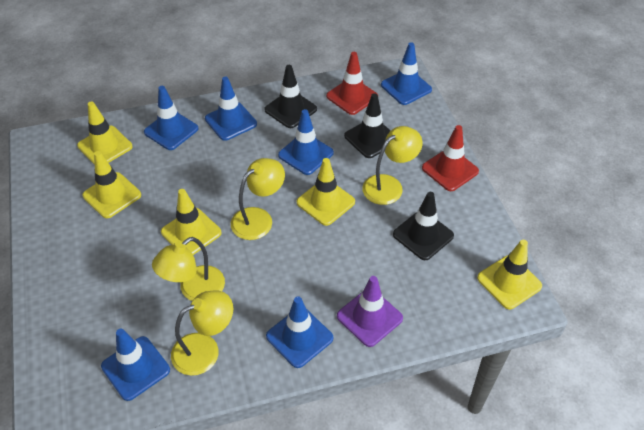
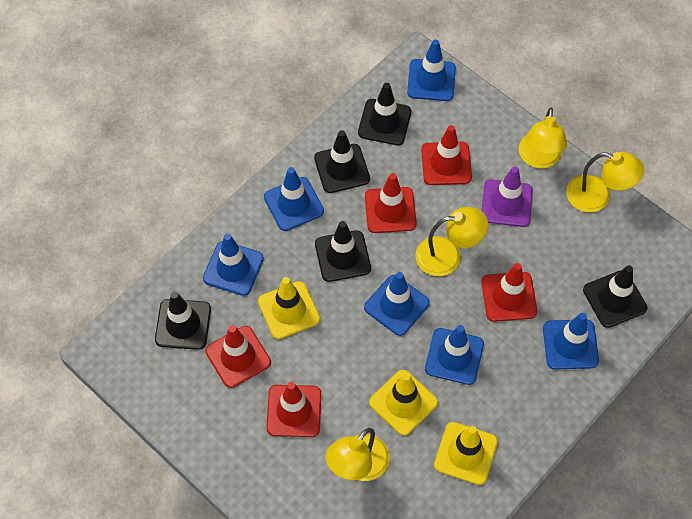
black traffic cone: [264,65,317,128] [344,93,391,158] [393,192,454,260] = 3 -> [155,292,211,350] [314,130,370,193] [315,221,371,282] [358,83,411,145] [583,265,647,328] = 5
red traffic cone: [326,52,378,115] [422,125,479,191] = 2 -> [205,325,271,388] [266,382,321,437] [365,173,417,233] [421,125,472,185] [481,263,537,322] = 5
yellow traffic cone: [77,101,133,165] [83,151,141,218] [161,189,222,255] [297,158,355,226] [477,240,542,309] = 5 -> [258,277,320,339] [369,370,438,436] [434,422,498,485] = 3

